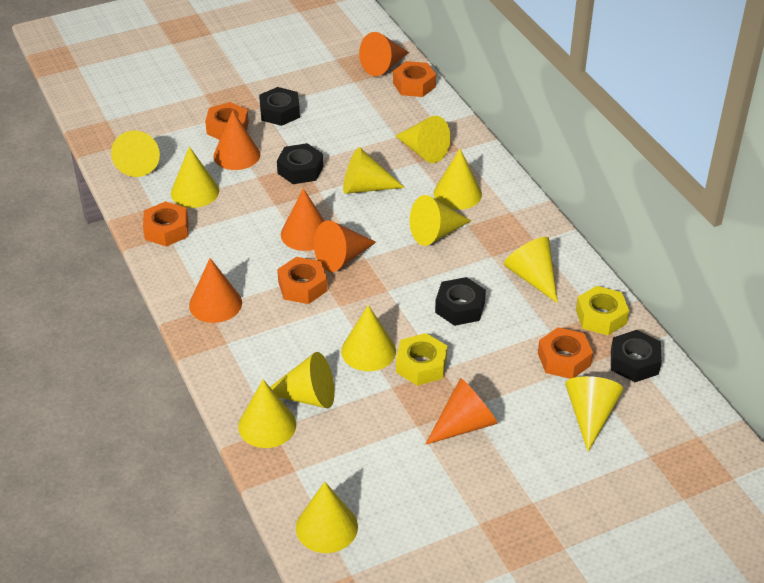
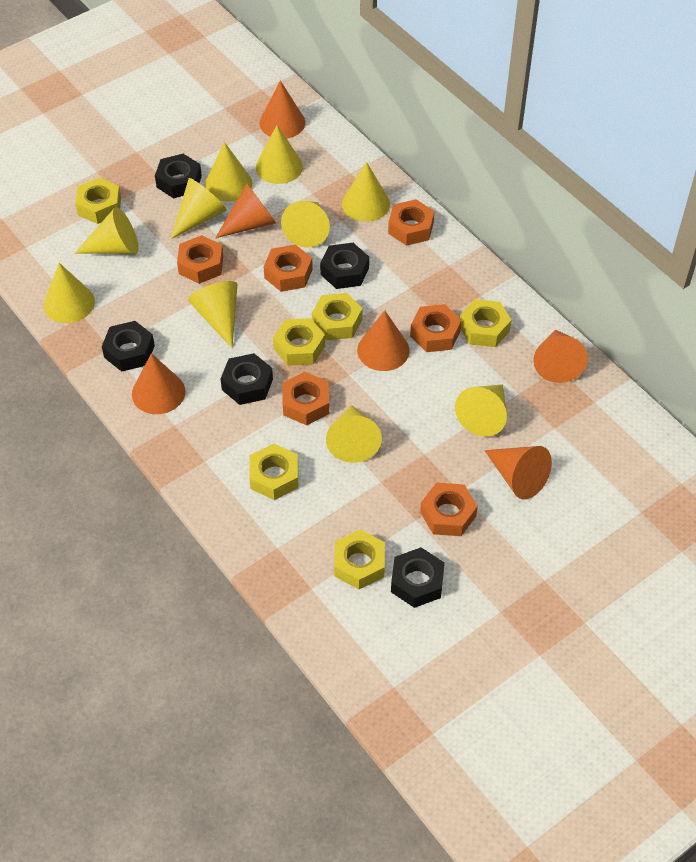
black nut: [259,87,300,126] [277,143,323,184] [435,277,486,326] [611,330,662,382] = 4 -> [102,321,155,372] [155,154,202,198] [221,353,273,405] [320,243,369,289] [391,547,445,608] = 5
orange nut: [143,201,188,247] [205,102,249,140] [277,257,327,304] [393,61,436,97] [538,327,593,379] = 5 -> [177,235,223,284] [263,244,313,292] [282,372,329,425] [388,199,434,246] [410,304,462,352] [420,483,478,536] = 6
yellow cone: [111,130,160,177] [171,147,219,208] [238,379,296,448] [270,352,335,408] [296,482,358,553] [341,305,396,371] [343,147,405,194] [395,116,451,163] [410,195,471,246] [433,149,482,210] [504,237,558,303] [565,376,624,452] = 12 -> [44,263,95,323] [75,207,139,254] [171,178,227,239] [188,281,237,348] [205,142,252,201] [256,125,303,184] [281,201,330,248] [326,405,382,463] [342,162,390,222] [455,384,507,437] = 10
yellow nut: [396,333,447,386] [576,286,629,335] = 2 -> [75,178,121,224] [249,444,298,500] [273,318,325,366] [312,293,363,340] [334,529,385,589] [460,299,511,347] = 6

